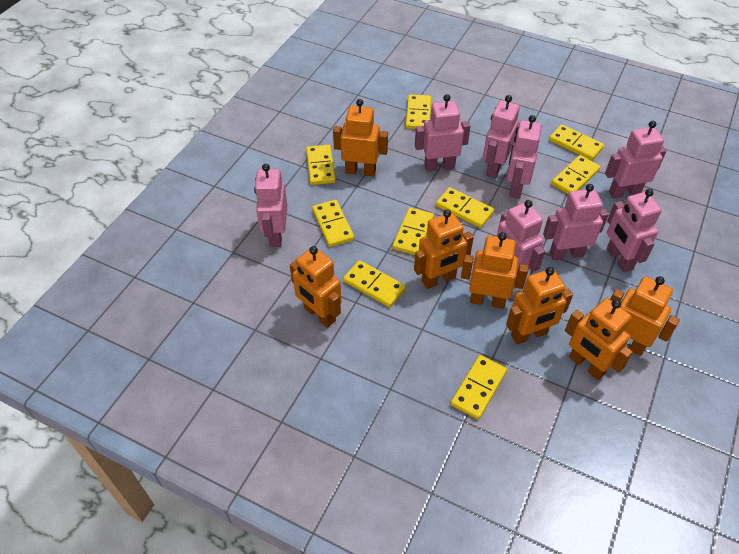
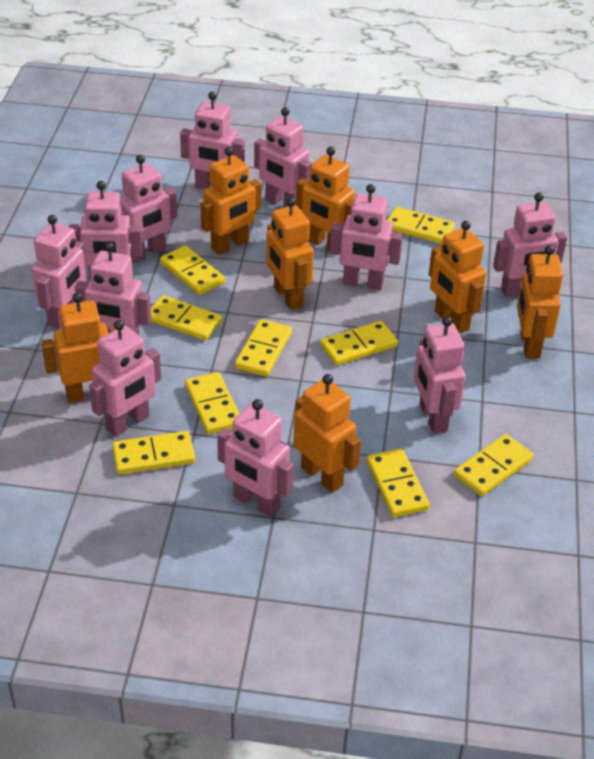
pink robot: [254,164,287,247] [415,94,471,172] [483,95,520,178] [496,200,545,272] [507,115,542,199] [543,184,609,261] [605,121,666,199] [606,189,662,272] = 8 -> [32,215,87,329] [69,181,143,282] [75,242,151,336] [89,320,161,437] [120,155,177,263] [180,92,245,190] [217,399,294,517] [254,107,311,208] [330,184,403,290] [414,316,466,434] [493,192,567,298] = 11

